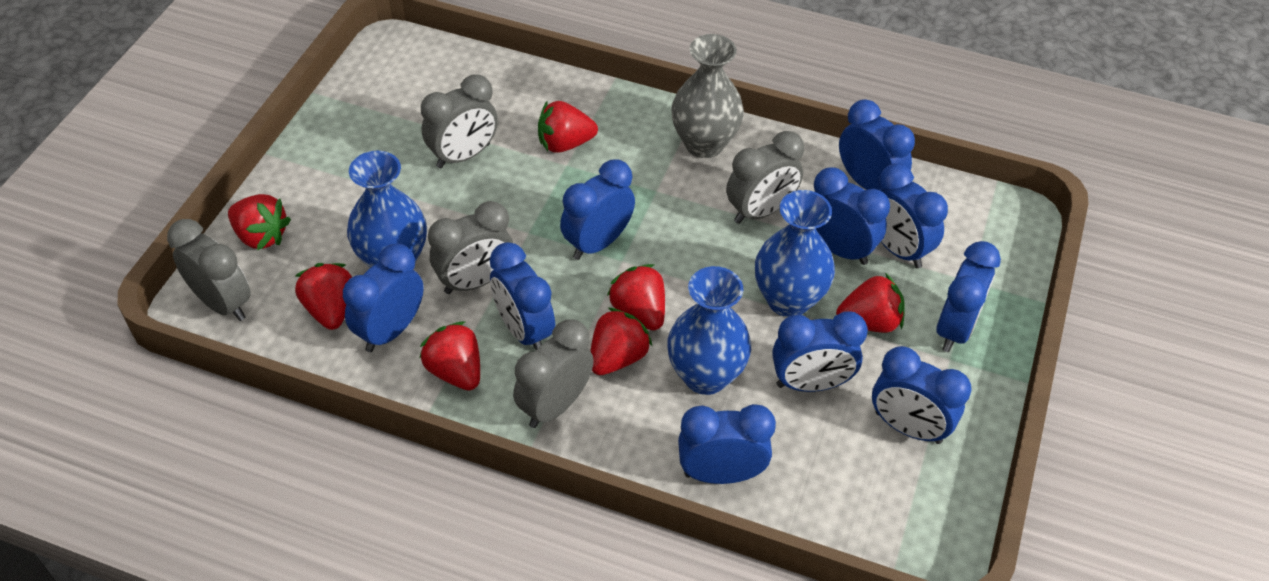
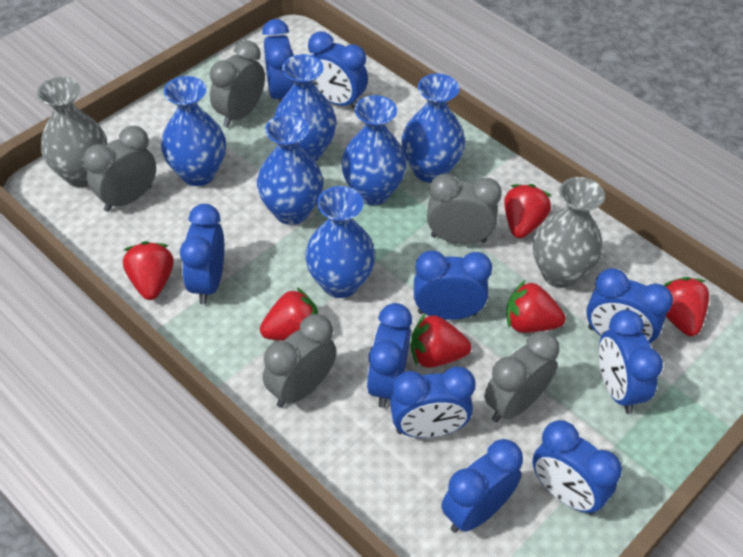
blue vase: [347,151,427,268] [667,266,751,395] [755,190,835,317] = 3 -> [161,76,226,186] [257,114,323,225] [274,54,336,161] [305,186,375,298] [341,95,407,205] [401,74,465,183] = 6
grey vase: [671,34,744,158] = 1 -> [37,77,107,187] [533,177,605,288] = 2
red strawberry: [228,194,291,250] [295,263,352,330] [420,321,480,390] [538,101,598,153] [590,308,652,375] [607,264,665,330] [836,273,905,333] = 7 -> [123,241,174,300] [260,288,318,341] [410,314,472,368] [504,184,552,238] [506,280,566,333] [664,277,709,336] = 6

